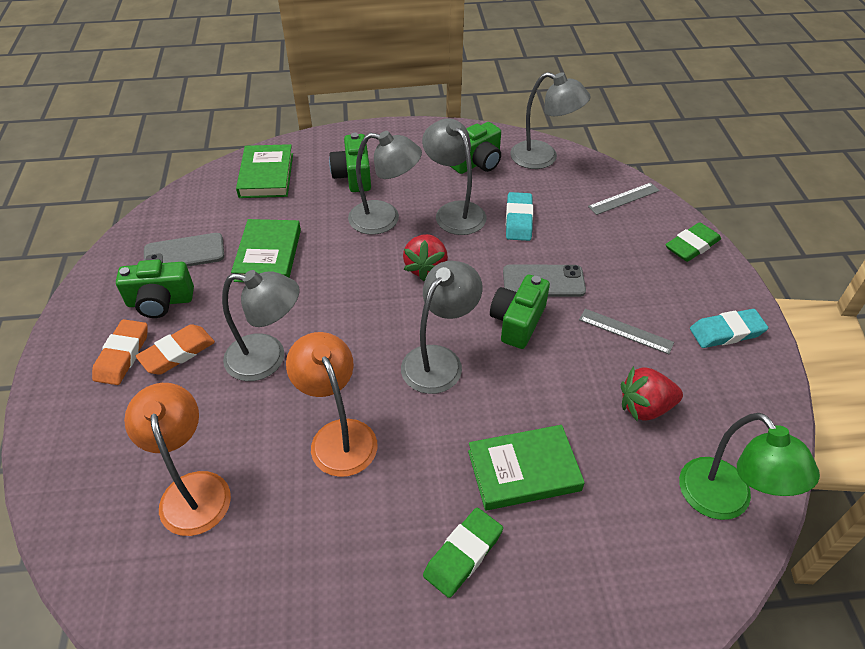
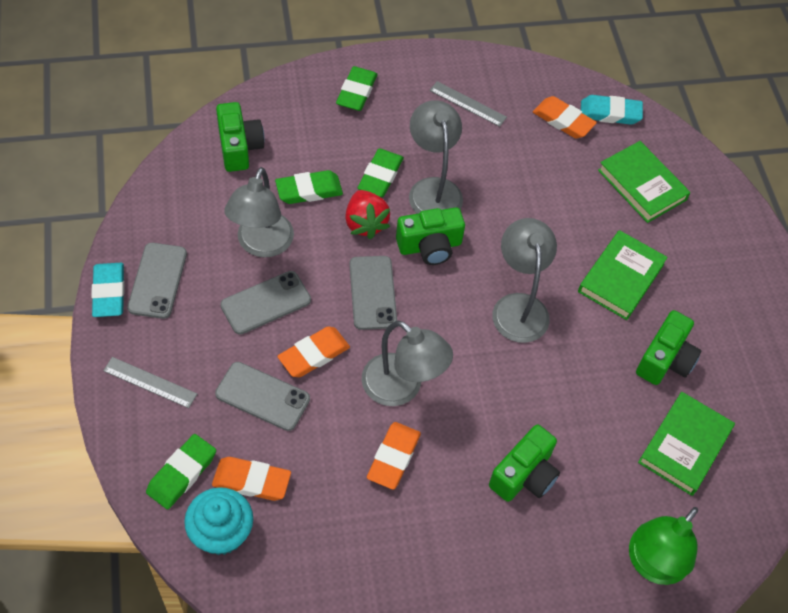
green eraser: [423,508,503,598] [665,222,721,262] = 2 -> [146,434,216,509] [275,170,343,204] [336,66,377,111] [358,149,404,197] = 4
grey lamp: [222,270,300,381] [348,131,422,235] [401,261,482,394] [422,118,487,235] [510,72,591,169] = 5 -> [224,167,294,257] [362,320,453,406] [409,100,463,214] [492,218,557,343] = 4
grey phone: [144,233,224,267] [503,264,586,297] = 2 -> [127,243,187,319] [215,362,310,431] [220,271,311,335] [349,256,397,330] = 4
orange eraser: [92,319,148,385] [136,324,215,375] = 2 -> [212,457,291,501] [277,326,350,377] [367,422,421,489] [533,96,597,139] = 4
orange lamp: [124,383,231,536] [286,332,377,477] = 2 -> none = 0
red strawberry: [403,234,448,282] [621,366,683,421] = 2 -> [345,190,390,239] = 1
turquoise cupcake: none = 0 -> [184,487,253,555] = 1

